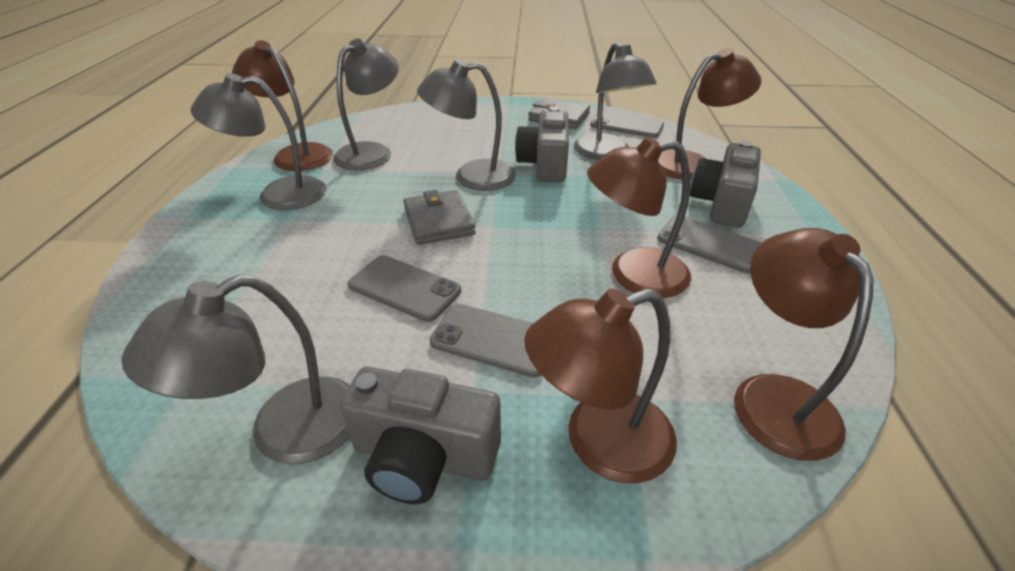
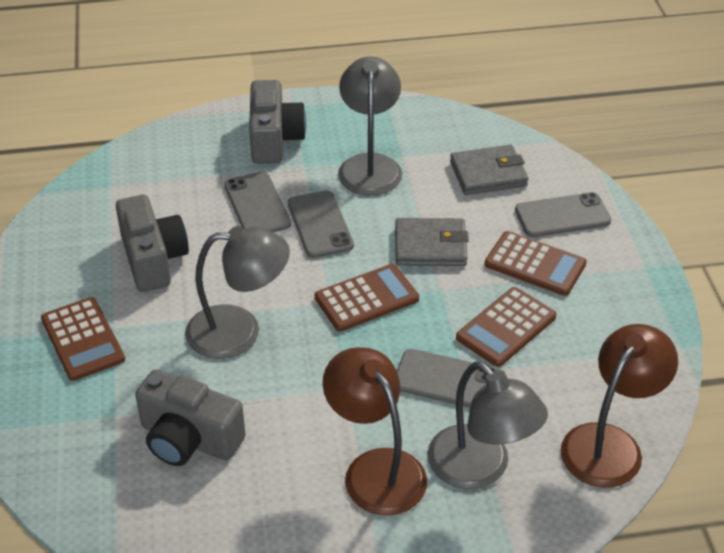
brown calculator: none = 0 -> [41,297,125,381] [315,264,419,331] [456,287,557,367] [485,231,587,296] = 4
brown lamp: [232,40,333,171] [524,289,677,483] [587,137,691,298] [658,48,761,180] [734,228,874,461] = 5 -> [323,347,427,516] [561,324,678,488] = 2
grey lamp: [122,274,350,464] [190,73,326,210] [333,38,399,170] [417,59,516,191] [574,42,657,160] = 5 -> [185,226,290,359] [338,57,403,196] [427,361,548,489] = 3

